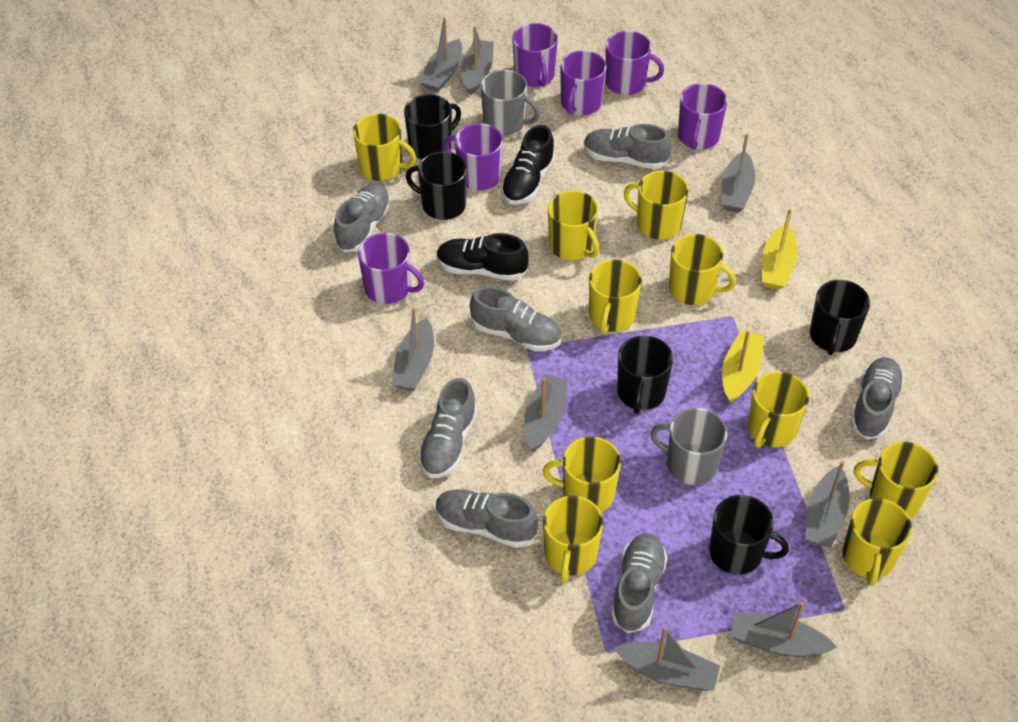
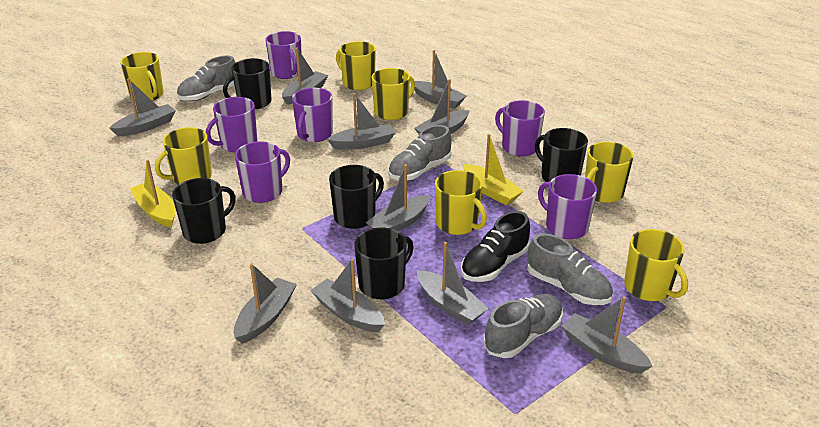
black shoe: [437,233,529,281] [501,125,555,205] = 2 -> [461,211,530,282] = 1
grey boat: [392,307,434,391] [420,17,462,92] [461,26,494,95] [524,374,568,451] [614,626,720,691] [722,133,755,212] [731,602,837,657] [805,461,850,547] = 8 -> [109,78,176,136] [234,264,297,344] [282,48,328,105] [310,258,385,333] [327,93,395,150] [366,164,430,231] [414,79,470,134] [415,50,467,109] [417,242,489,325] [561,296,653,374] = 10
grey mug: [481,70,540,135] [650,408,727,485] = 2 -> none = 0
grey shoe: [334,183,391,252] [418,378,477,478] [436,489,538,548] [470,286,561,351] [584,124,671,169] [611,533,668,633] [851,357,904,439] = 7 -> [177,56,236,101] [388,125,452,180] [484,294,563,358] [527,234,613,305] = 4
yellow mug: [353,114,416,181] [543,436,621,512] [543,496,603,583] [548,190,599,260] [589,260,642,334] [624,171,689,240] [669,234,736,305] [748,371,809,448] [842,498,912,586] [854,442,938,518] = 10 -> [120,52,164,101] [155,127,212,185] [336,41,376,90] [371,68,415,120] [435,170,487,235] [585,142,634,203] [624,229,688,301] = 7

